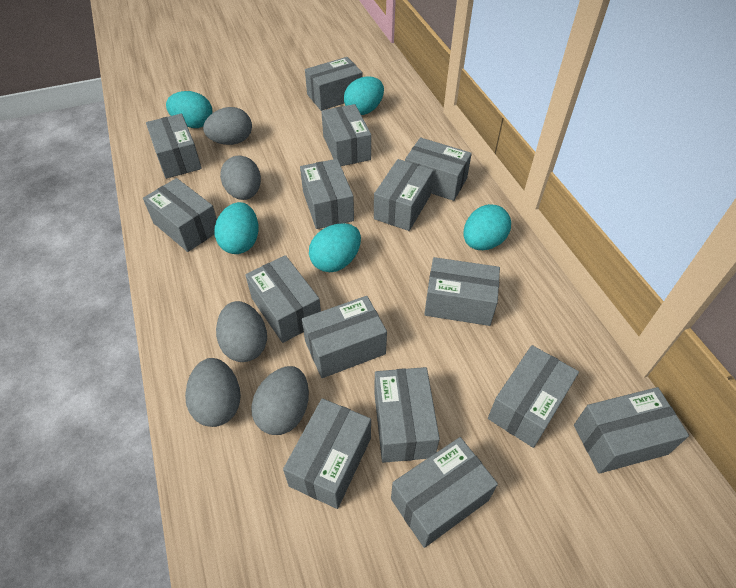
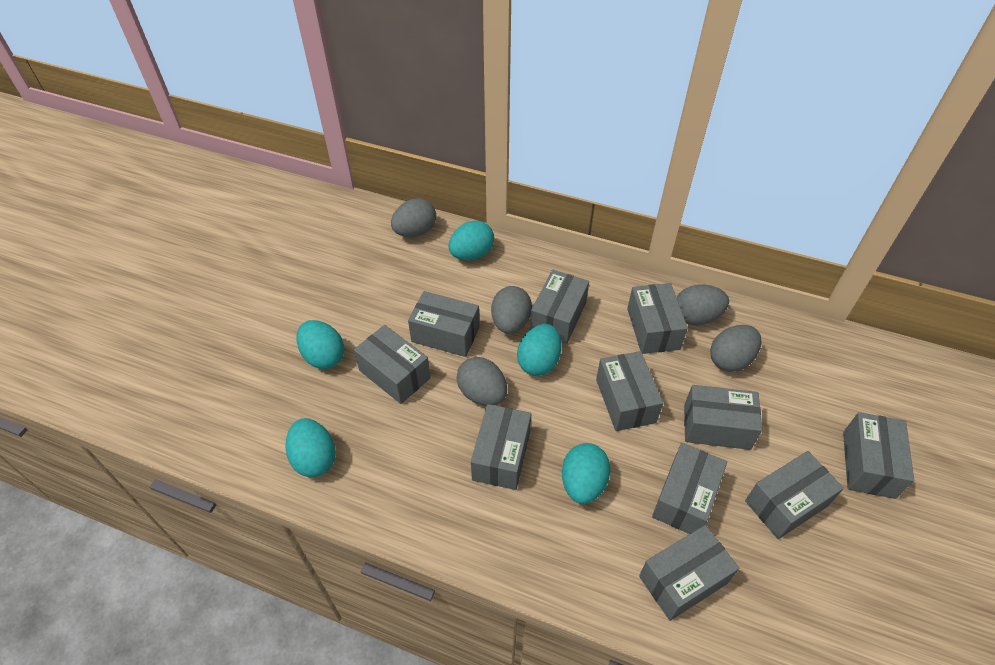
grey box: [143,178,217,252] [146,114,202,179] [245,255,321,343] [283,398,371,509] [300,159,354,229] [302,296,387,378] [305,57,363,111] [321,104,371,166] [374,159,434,231] [374,367,440,463] [391,437,498,548] [405,138,472,201] [424,257,500,326] [488,345,579,448] [574,387,689,474] = 15 -> [354,325,431,404] [408,291,480,357] [471,404,531,490] [530,270,589,344] [596,351,663,431] [627,283,688,354] [639,525,739,621] [652,443,727,534] [684,385,762,450] [745,451,844,539] [843,412,914,499] = 11

